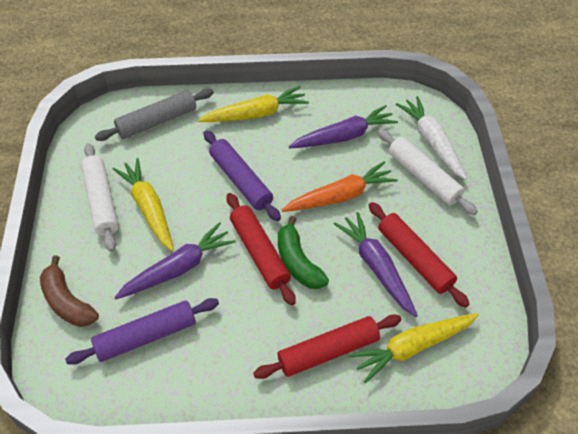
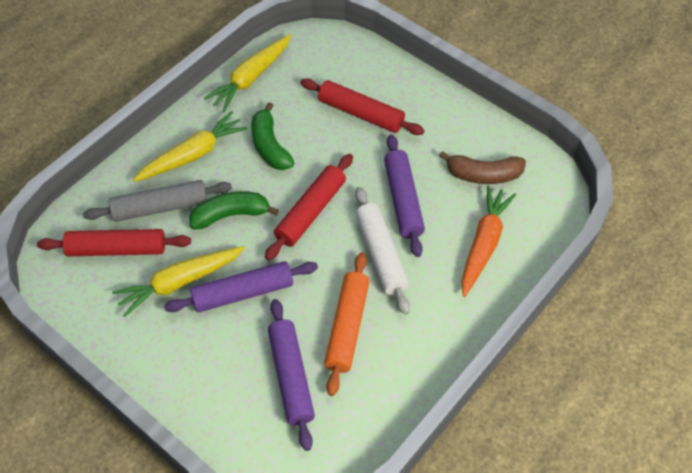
green banana: [278,216,329,289] = 1 -> [189,191,279,230] [251,102,295,170] = 2
orange rolling pin: none = 0 -> [324,252,370,396] = 1
purple carrot: [114,222,236,299] [288,105,398,148] [334,212,418,317] = 3 -> none = 0
purple rolling pin: [65,298,219,365] [204,130,281,221] = 2 -> [164,261,318,313] [268,299,315,451] [384,135,425,257] = 3
white carrot: [396,96,467,180] = 1 -> none = 0
white rolling pin: [81,143,119,252] [378,129,478,215] = 2 -> [355,187,410,315] = 1

